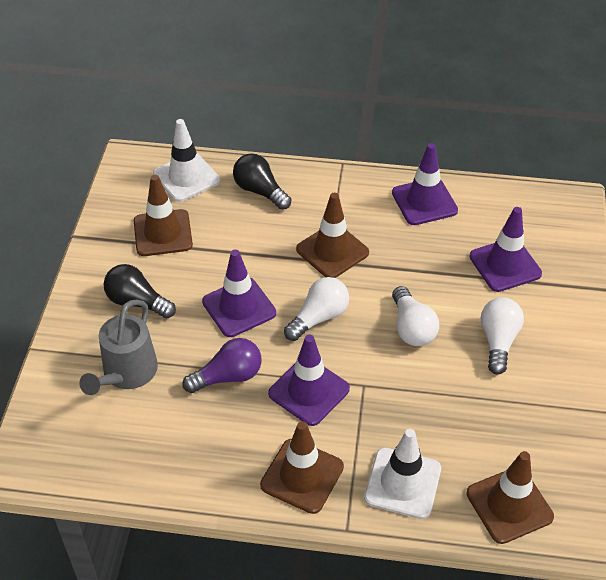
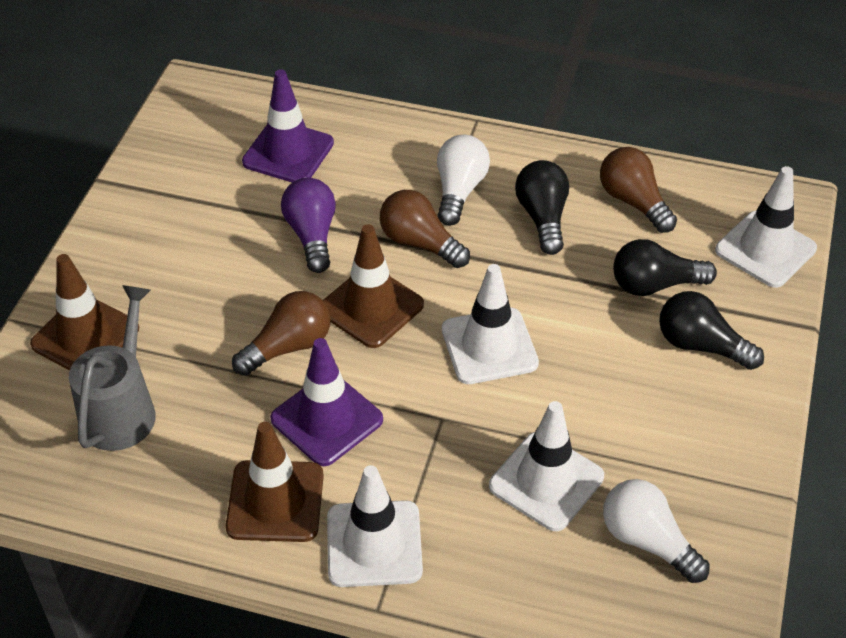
black light bulb: [104,264,176,318] [233,153,291,210] = 2 -> [515,160,569,255] [613,239,717,296] [659,291,764,370] = 3
brown light bulb: none = 0 -> [232,291,330,376] [380,190,470,268] [600,147,677,233] = 3
brown traffic cone: [134,175,193,256] [260,421,344,514] [296,193,369,278] [466,451,554,544] = 4 -> [30,254,139,371] [226,422,324,542] [323,224,424,348] = 3
purple traffic cone: [202,249,276,337] [268,335,350,426] [392,143,458,225] [469,207,542,292] = 4 -> [242,69,334,183] [270,338,383,466] = 2
white light bulb: [284,277,349,341] [392,286,439,346] [481,297,524,374] = 3 -> [437,135,490,226] [603,479,710,583] = 2
white traffic cone: [153,119,220,202] [364,429,441,519] = 2 -> [327,465,423,587] [442,264,539,384] [489,401,604,531] [715,166,817,288] = 4

